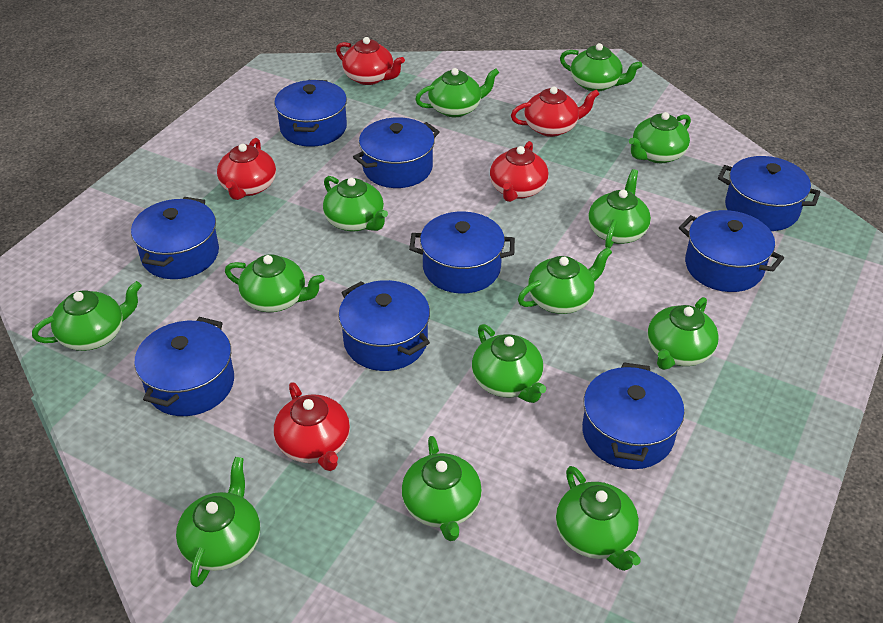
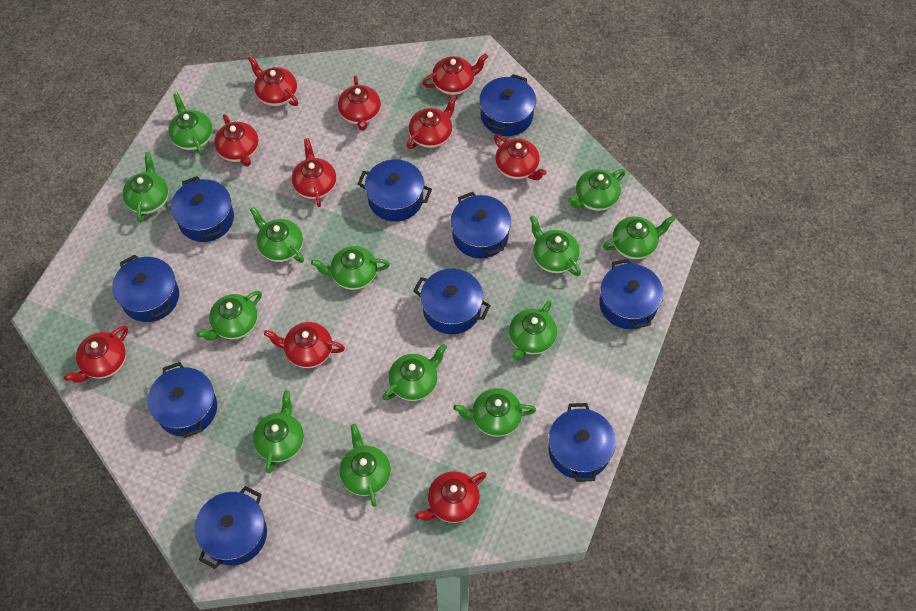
blue pot: [131,197,219,279] [134,317,234,416] [274,80,347,147] [338,280,430,371] [353,117,440,188] [409,211,515,294] [582,362,684,469] [679,210,784,292] [718,156,821,231] = 9 -> [112,254,179,322] [148,362,217,438] [171,176,234,242] [195,486,267,569] [358,159,432,222] [413,269,491,334] [451,192,511,259] [479,74,536,136] [548,403,616,482] [599,259,663,329] = 10
red teapot: [217,138,276,200] [274,382,350,471] [336,37,405,85] [490,141,549,202] [511,86,599,137] = 5 -> [64,326,128,383] [214,114,259,167] [248,56,298,106] [264,322,345,368] [292,138,337,207] [338,76,381,131] [407,95,457,149] [415,471,486,523] [422,53,488,95] [494,135,547,180] = 10

